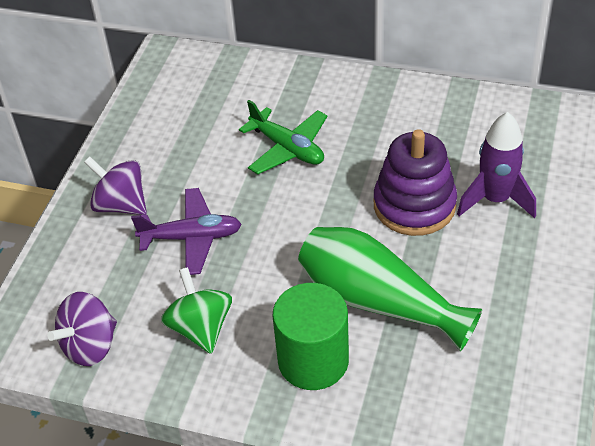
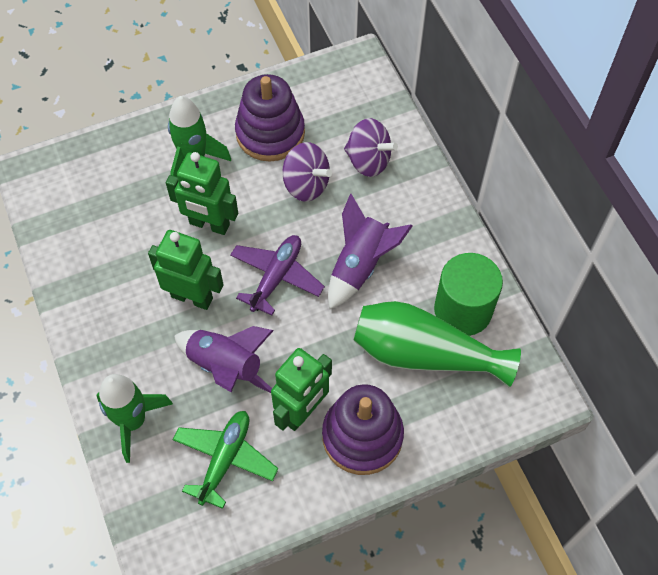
green robot: none = 0 -> [148,230,224,310] [166,152,238,235] [271,348,332,431] = 3
green rocket: none = 0 -> [96,374,173,463] [168,96,231,177] = 2
green spinning top: [161,267,232,354] = 1 -> none = 0
purple rocket: [457,112,536,218] = 1 -> [174,326,274,393] [328,193,413,309] = 2
purple stacking toy: [374,129,457,236] = 1 -> [235,74,305,161] [322,384,404,475] = 2

